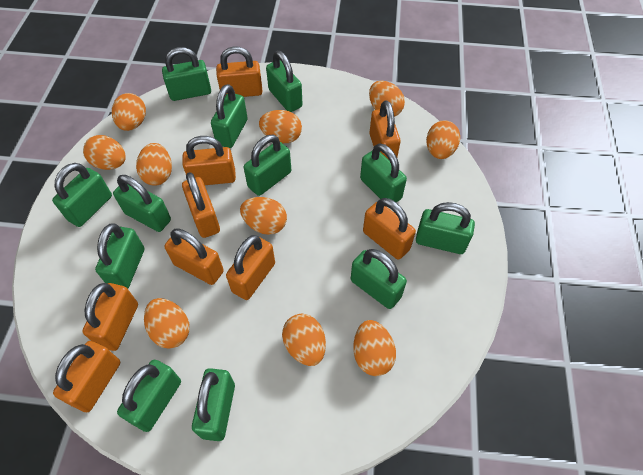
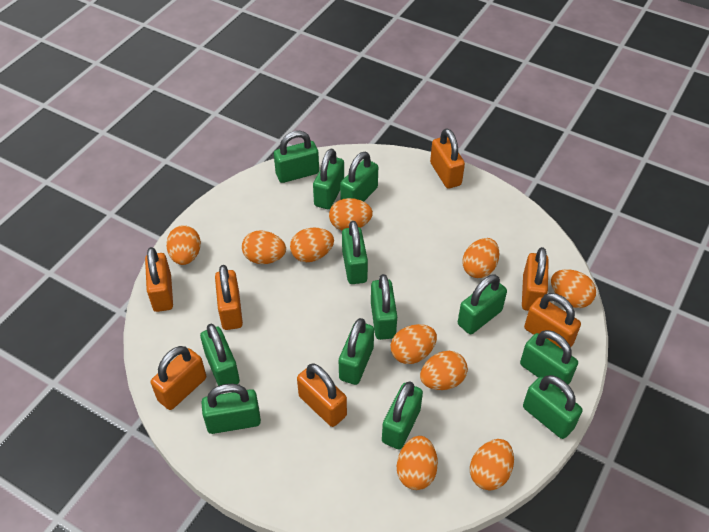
orange padlock: [53,341,120,412] [82,283,138,351] [165,228,224,285] [182,136,236,185] [182,172,220,238] [216,46,262,97] [226,235,275,300] [363,198,416,259] [369,100,401,160] = 9 -> [145,247,173,312] [151,346,206,410] [215,265,243,330] [297,364,347,427] [430,128,465,189] [522,247,549,311] [524,293,581,349] = 7

